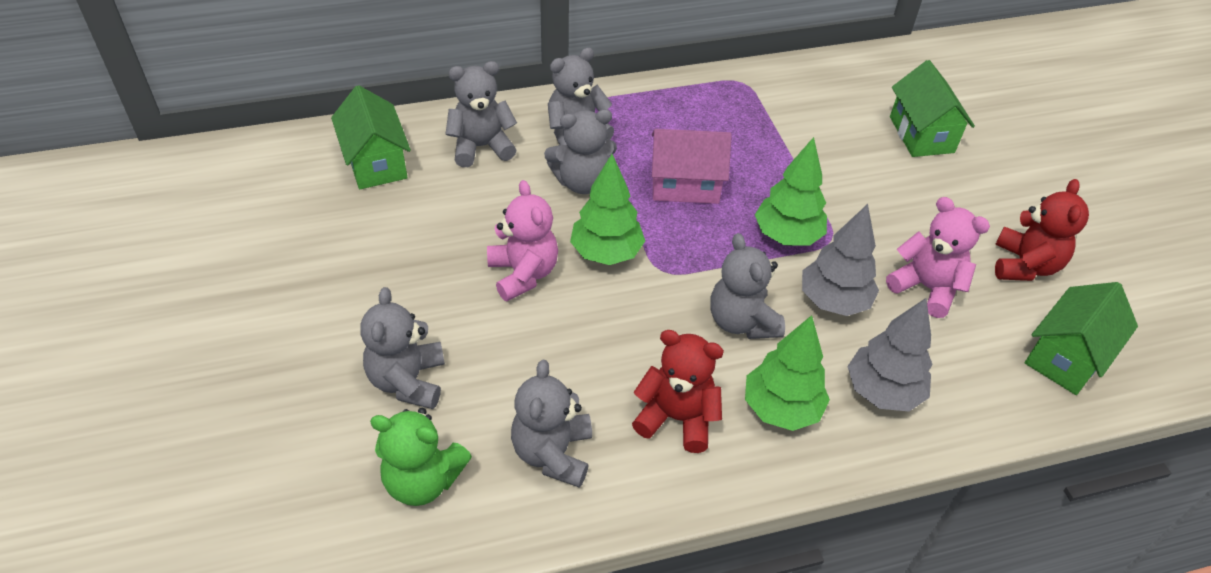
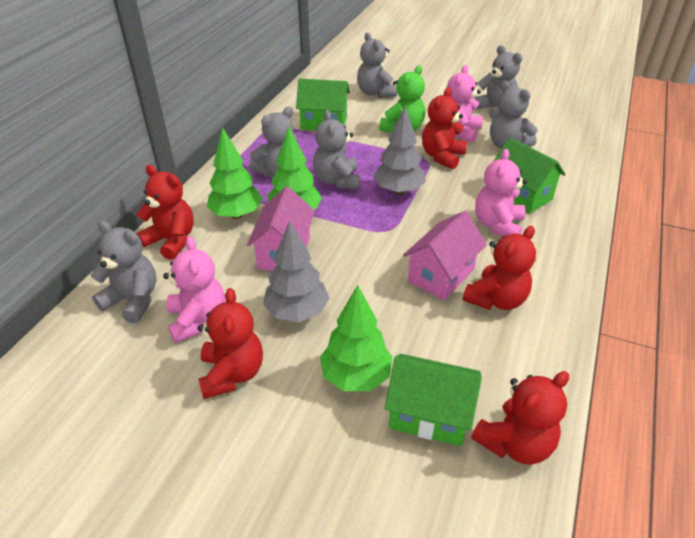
pink house: [652,129,732,204] = 1 -> [247,186,315,271] [403,211,487,300] = 2
pink teddy bear: [487,180,558,301] [886,197,990,318] = 2 -> [163,237,225,343] [447,65,483,143] [475,149,527,236] = 3
red teddy bear: [632,330,724,453] [995,179,1089,281] = 2 -> [136,165,194,260] [198,288,263,399] [422,87,467,169] [463,226,536,310] [471,371,569,465] = 5

